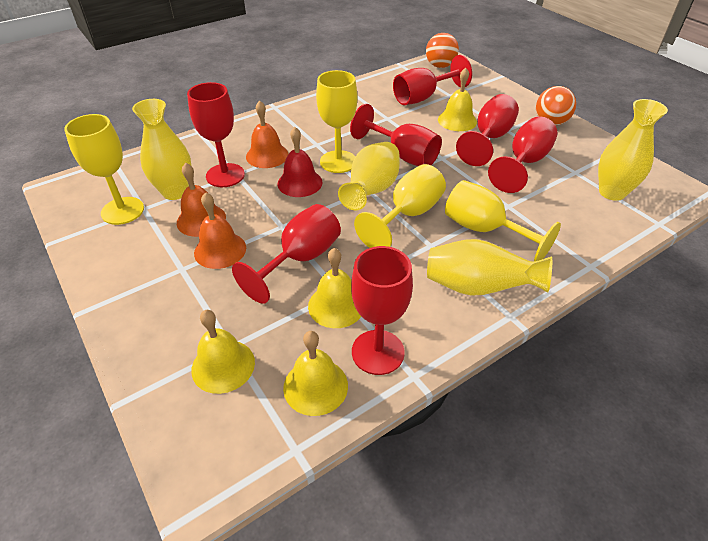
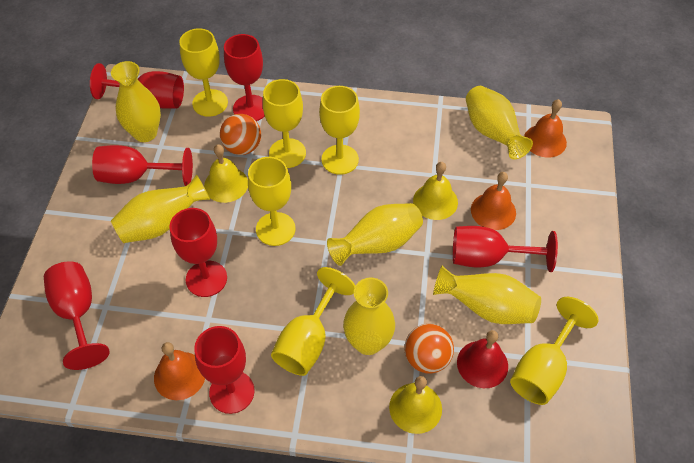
yellow bell: [191,310,255,394] [283,331,348,416] [308,248,361,328] [438,68,477,131] = 4 -> [204,144,248,203] [389,376,442,434] [413,162,458,220] = 3
yellow goblet: [64,114,144,225] [316,70,357,173] [354,164,446,248] [445,180,561,261] = 4 -> [179,28,228,117] [248,157,295,246] [263,79,306,168] [271,267,355,376] [319,86,360,175] [510,297,599,405] = 6
yellow vase: [132,99,191,200] [338,142,400,210] [427,239,552,296] [598,99,668,201] = 4 -> [111,61,161,142] [111,175,210,243] [327,203,423,266] [343,278,395,355] [433,266,541,324] [466,86,533,159] = 6

